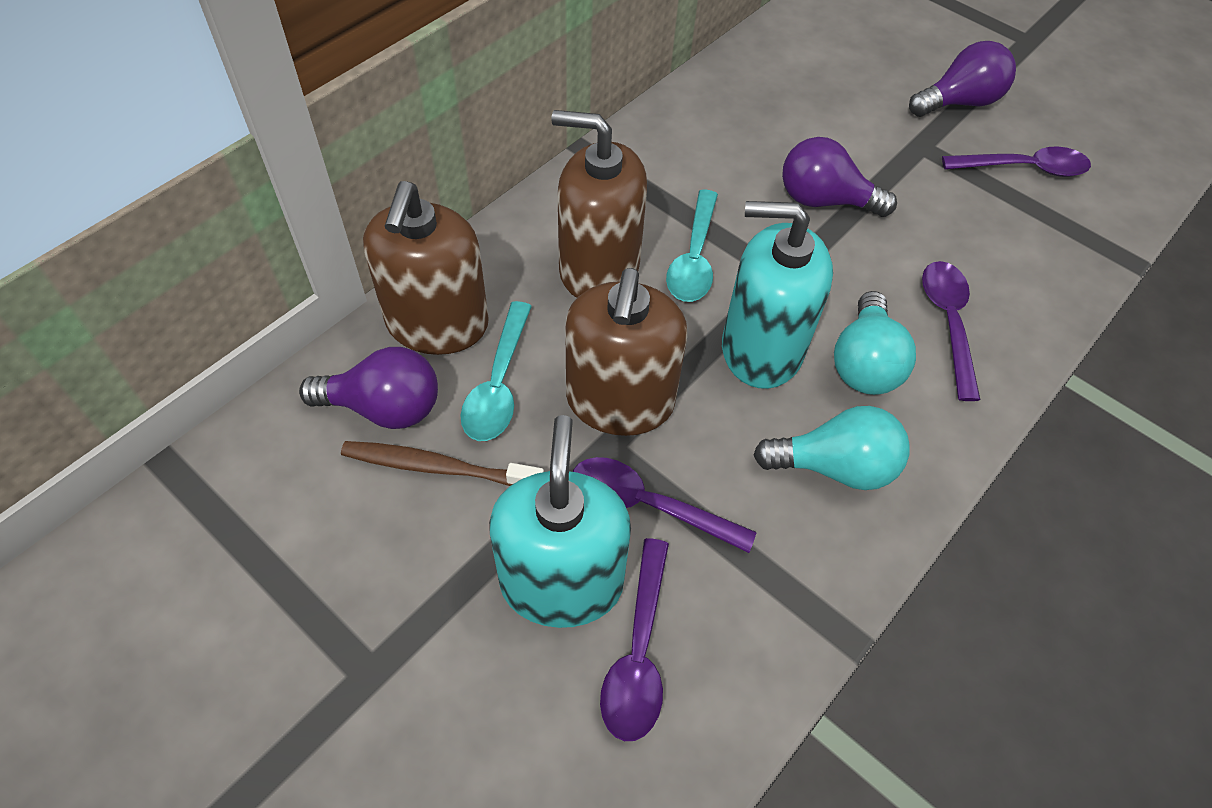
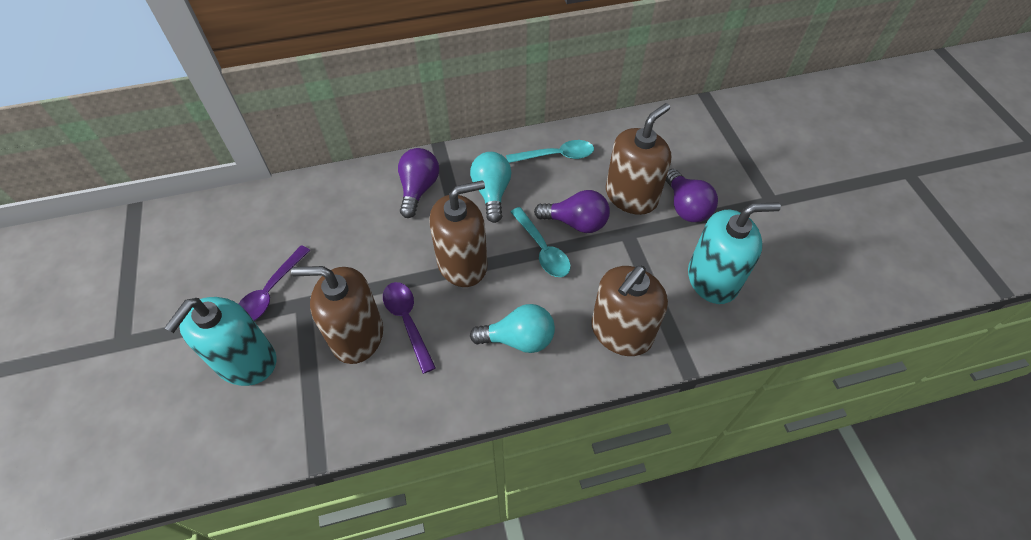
brown soap dispenser: [363,181,489,355] [551,110,647,298] [565,268,687,436] = 3 -> [291,266,383,364] [429,180,488,287] [591,265,668,356] [606,103,672,215] = 4
brown toothbrush: [341,441,544,486] = 1 -> none = 0
purple spoon: [573,457,756,553] [600,538,669,741] [922,261,980,401] [942,146,1091,177] = 4 -> [239,245,310,321] [383,282,436,374] = 2

